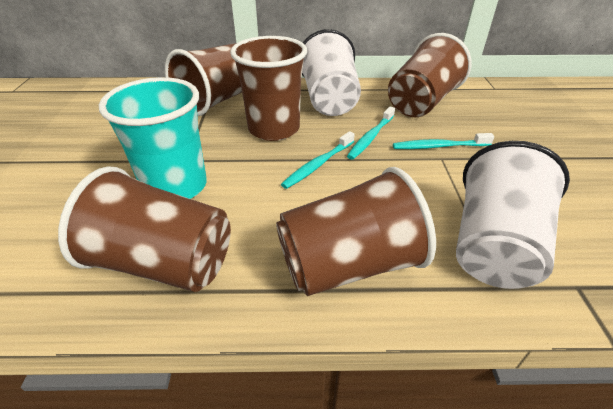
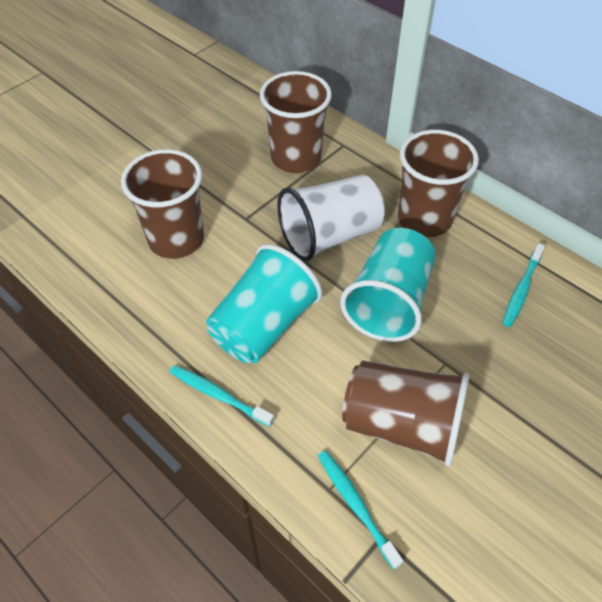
brown cup: [58,167,231,292] [165,43,242,116] [230,36,307,141] [276,167,436,296] [388,33,472,117] = 5 -> [121,149,204,259] [260,71,332,173] [342,361,469,467] [398,130,479,237] = 4
turquoise cup: [99,77,207,199] = 1 -> [206,244,322,363] [340,228,436,342] = 2
white cup: [302,29,361,116] [456,141,570,289] = 2 -> [277,175,385,262] = 1

